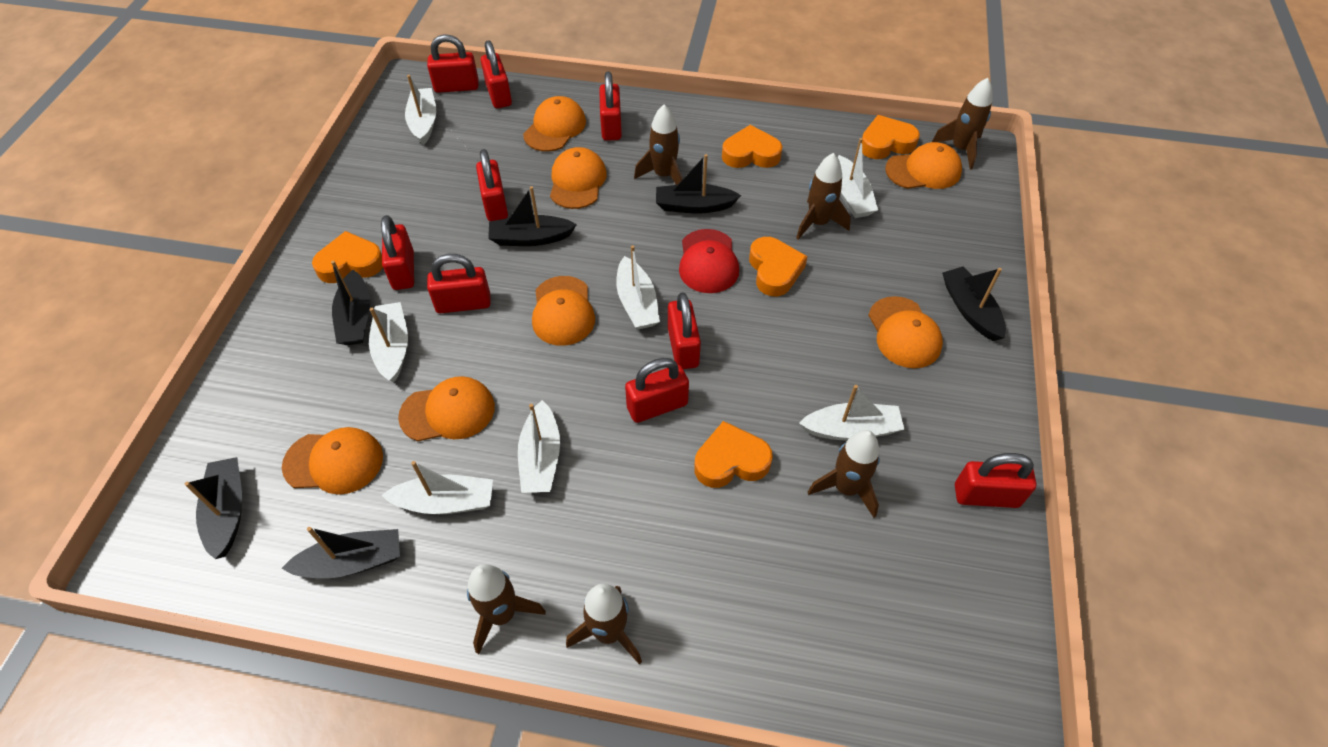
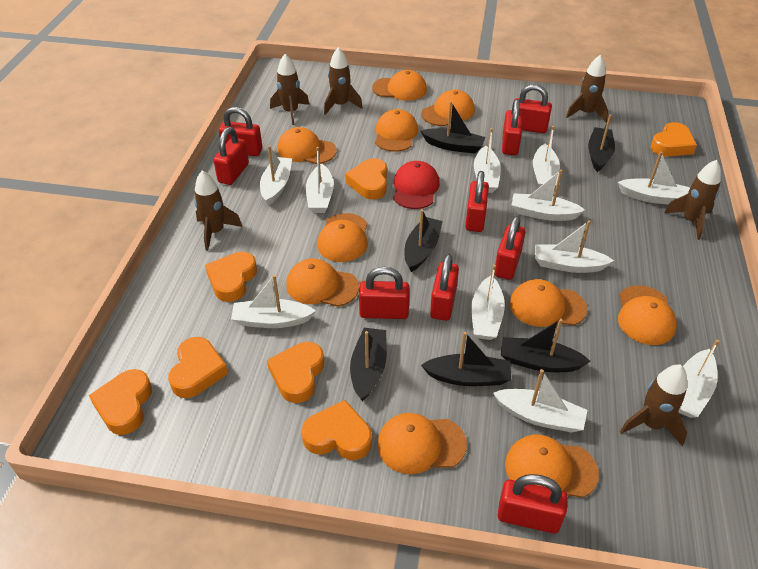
orange cap: [282,427,383,495] [398,376,495,441] [523,96,586,152] [532,276,595,346] [550,147,607,209] [868,296,943,368] [885,142,962,189] = 7 -> [277,127,337,164] [286,258,359,307] [317,213,367,262] [372,70,427,101] [375,109,418,152] [377,413,467,474] [422,89,475,126] [505,435,599,498] [510,279,587,327] [618,286,677,345] = 10
orange heart: [312,231,383,283] [694,421,773,488] [722,125,782,168] [749,237,808,296] [862,115,920,159] = 5 -> [89,369,152,435] [168,337,228,398] [205,252,257,302] [267,342,324,403] [301,400,372,460] [345,158,387,200] [651,122,697,156] = 7
white boat: [369,302,408,382] [382,461,493,514] [405,75,436,145] [518,400,560,493] [616,245,660,329] [799,385,904,440] [837,138,878,218] = 7 -> [231,275,316,328] [260,145,292,205] [306,147,334,213] [471,265,505,340] [474,128,501,193] [493,369,587,433] [512,170,585,221] [533,126,560,187] [535,220,614,273] [618,151,690,205] [678,340,719,418] = 11

